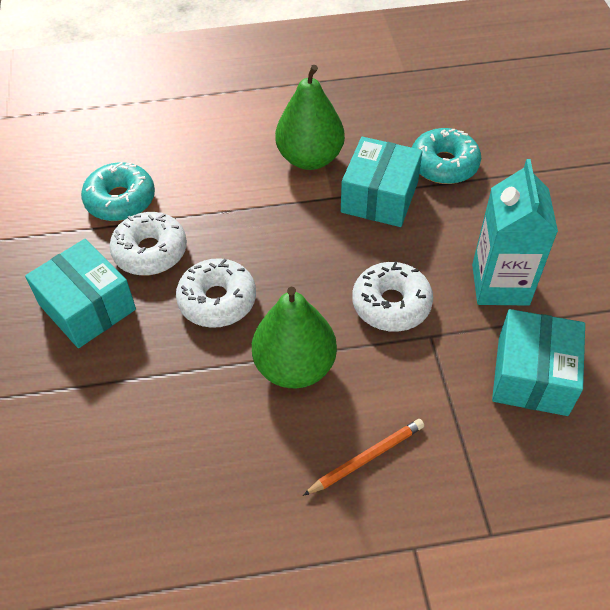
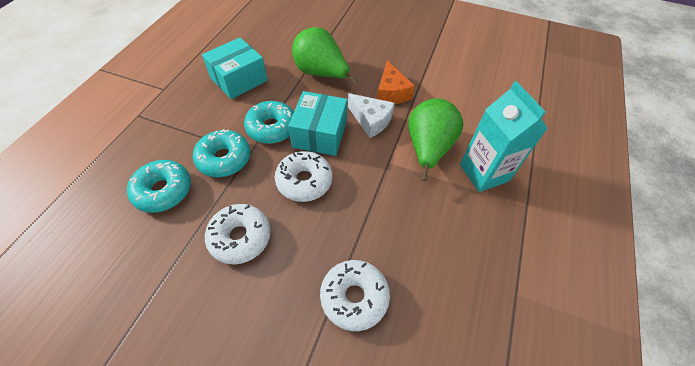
orange cheese: none = 0 -> [377,61,415,104] = 1
orange pencil: [303,419,424,496] = 1 -> none = 0
turquoise box: [25,239,136,348] [341,137,423,227] [492,309,585,416] = 3 -> [202,37,267,99] [288,91,347,156] = 2
turquoise donut: [81,162,155,221] [412,128,481,184] = 2 -> [127,160,191,213] [193,129,250,177] [244,101,294,144] = 3
white cheese: none = 0 -> [348,93,395,138] = 1

